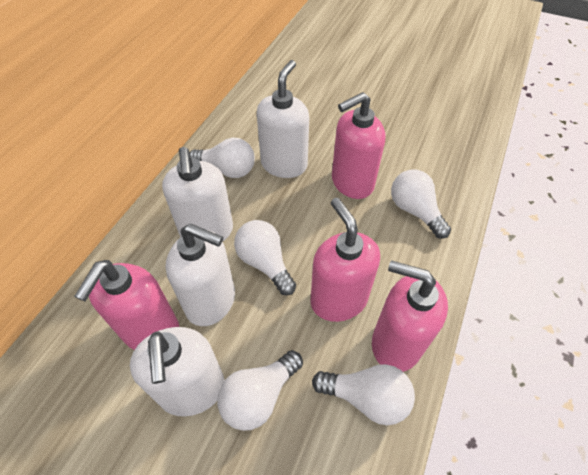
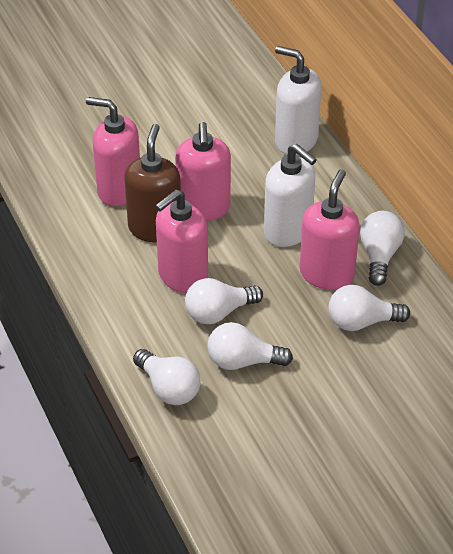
brown soap dispenser: none = 0 -> [124,124,181,243] = 1
white soap dispenser: [130,327,225,416] [162,147,233,242] [166,224,235,326] [257,60,309,178] = 4 -> [264,144,317,247] [275,46,321,155] = 2

